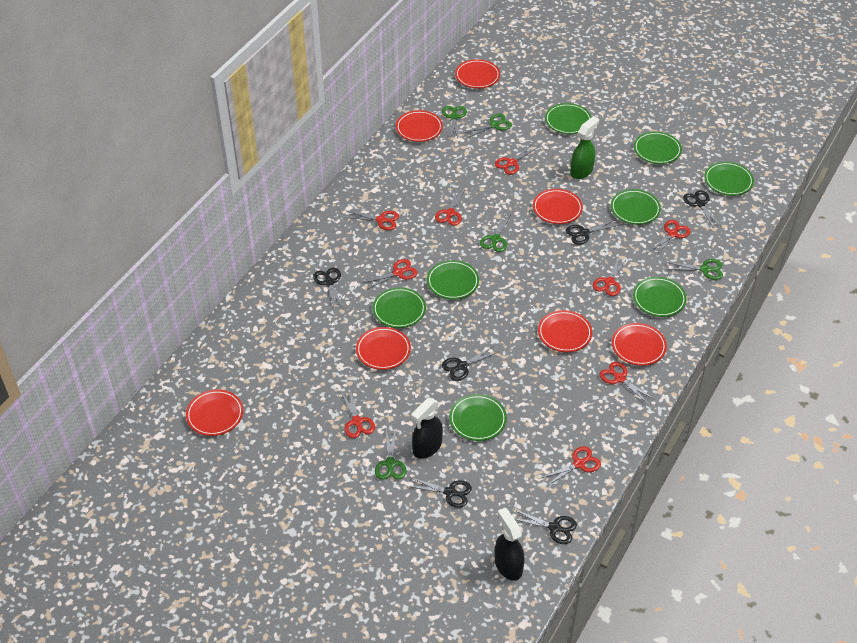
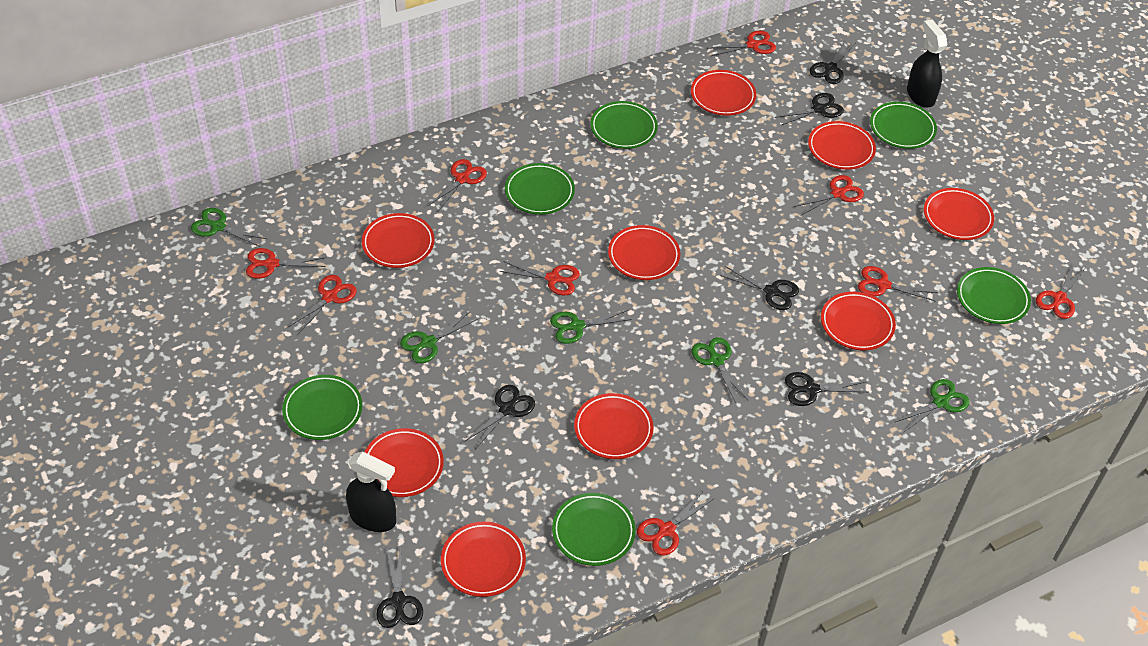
green plate: [373,287,426,328] [427,260,479,299] [449,394,507,441] [545,103,591,134] [611,189,661,225] [633,277,687,317] [634,132,682,164] [704,162,754,196] = 8 -> [282,375,362,440] [505,163,575,215] [552,493,636,566] [591,101,658,149] [870,102,937,149] [957,267,1031,324] = 6
green spray bottle: [570,116,599,179] = 1 -> none = 0
red plate: [186,389,243,436] [356,327,411,370] [396,110,443,142] [455,59,500,88] [533,189,583,224] [538,310,592,352] [612,323,667,366] = 7 -> [362,213,435,268] [365,428,444,497] [441,522,526,597] [574,393,654,459] [608,225,680,280] [691,70,756,116] [808,121,876,170] [821,292,896,350] [924,188,994,240] = 9

